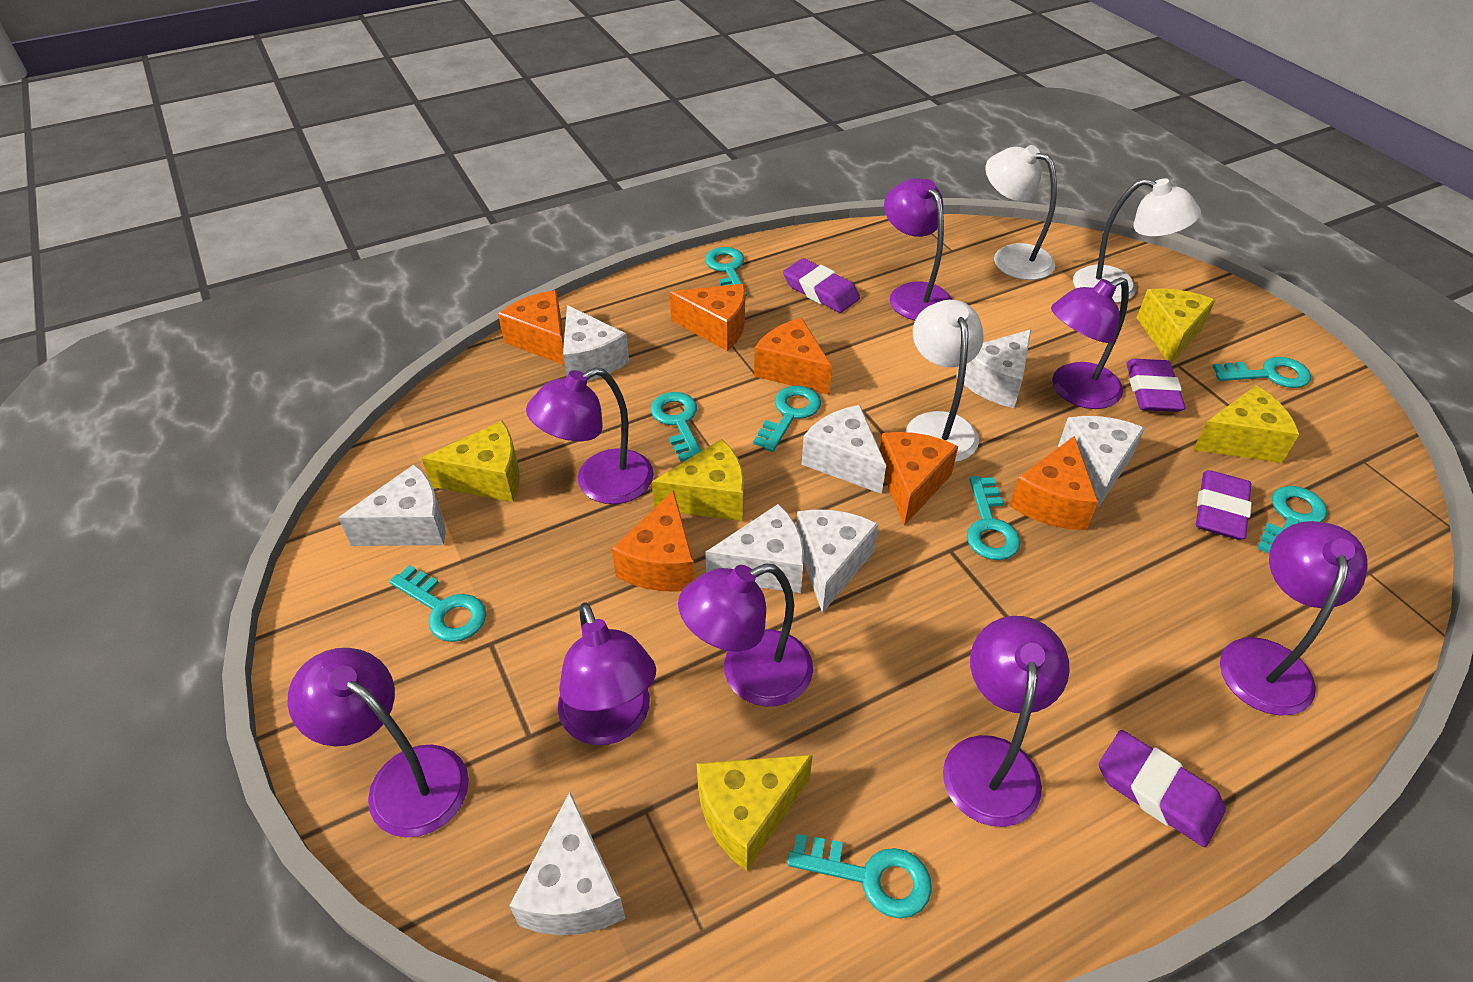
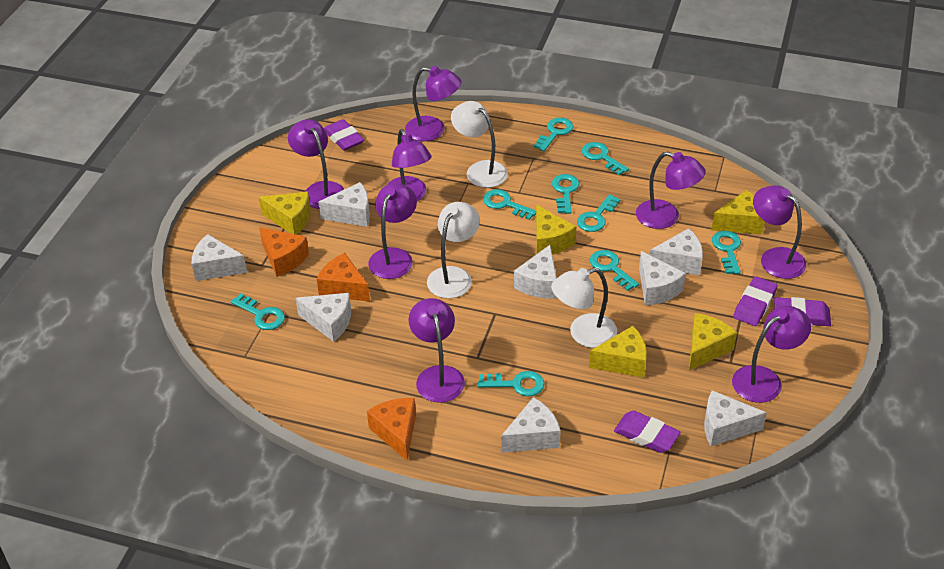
orange cheese: [498,290,564,365] [612,490,695,591] [669,284,745,351] [754,318,832,395] [880,432,958,526] [1010,436,1098,530] = 6 -> [259,227,309,277] [317,253,370,302] [367,398,416,461] = 3
turquoise key: [389,565,486,642] [651,392,701,462] [705,247,747,296] [753,386,821,452] [787,834,932,919] [967,476,1021,560] [1213,357,1311,388] [1257,486,1327,553] = 8 -> [230,293,285,330] [477,371,545,396] [483,189,536,220] [534,118,573,151] [552,174,579,214] [577,194,620,232] [582,142,629,175] [590,250,639,291] [712,231,741,274] = 9

